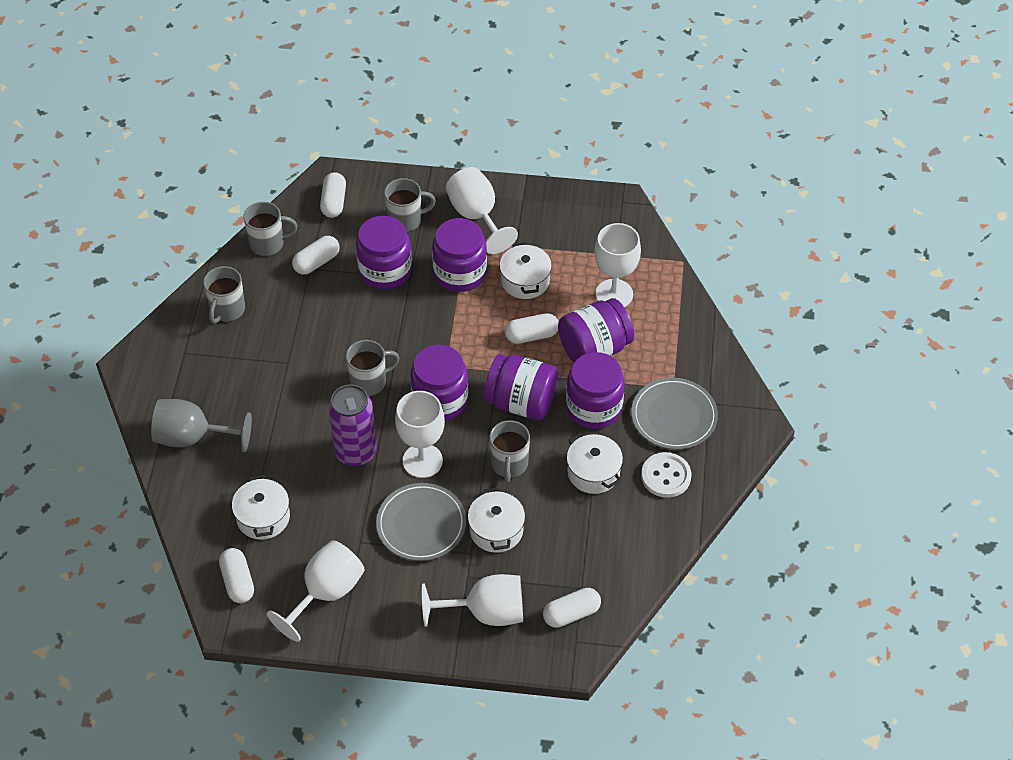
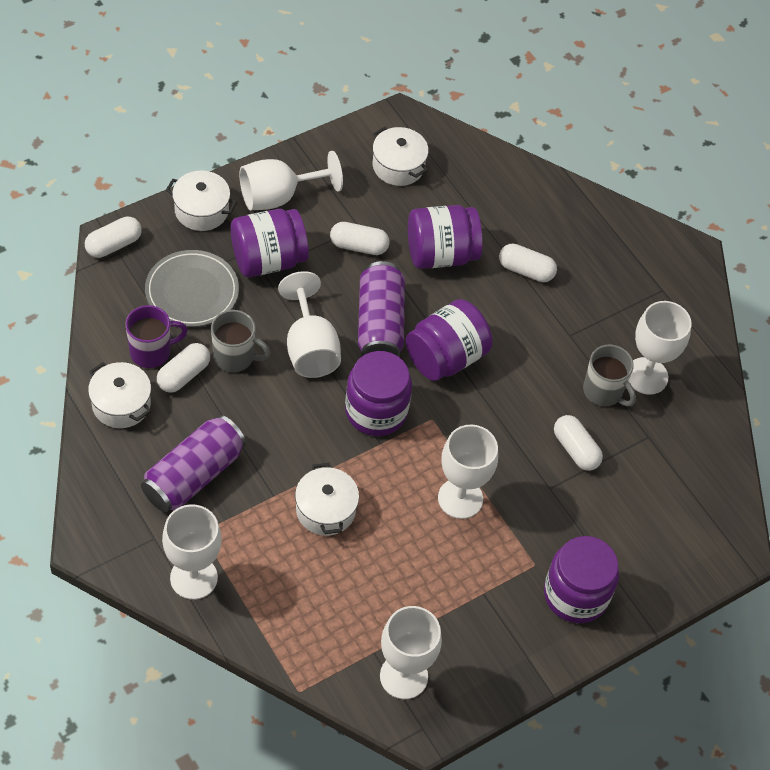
grey goblet: [151,399,252,452] = 1 -> none = 0
grey mug: [203,266,245,324] [243,202,297,256] [346,340,399,396] [384,178,436,232] [490,420,530,483] = 5 -> [211,310,271,372] [583,344,636,406] = 2
grey plate: [376,483,466,561] [631,378,718,450] = 2 -> [145,250,239,327] = 1
purple can: [329,385,377,467] = 1 -> [141,415,246,513] [358,261,405,357] = 2
purple jar: [356,216,412,290] [410,345,468,421] [432,218,487,292] [484,354,558,420] [558,298,634,363] [566,352,625,429] = 6 -> [231,209,309,277] [345,351,412,436] [406,299,493,381] [408,205,483,269] [544,536,619,623] = 5
purple mug: none = 0 -> [125,305,188,368] = 1
white button: [641,452,691,498] = 1 -> none = 0
white goblet: [267,540,365,642] [395,391,445,478] [422,574,523,627] [446,167,518,254] [595,223,641,307] = 5 -> [162,504,222,600] [239,151,343,210] [278,271,341,378] [380,606,442,699] [438,424,498,519] [629,301,691,395] = 6

